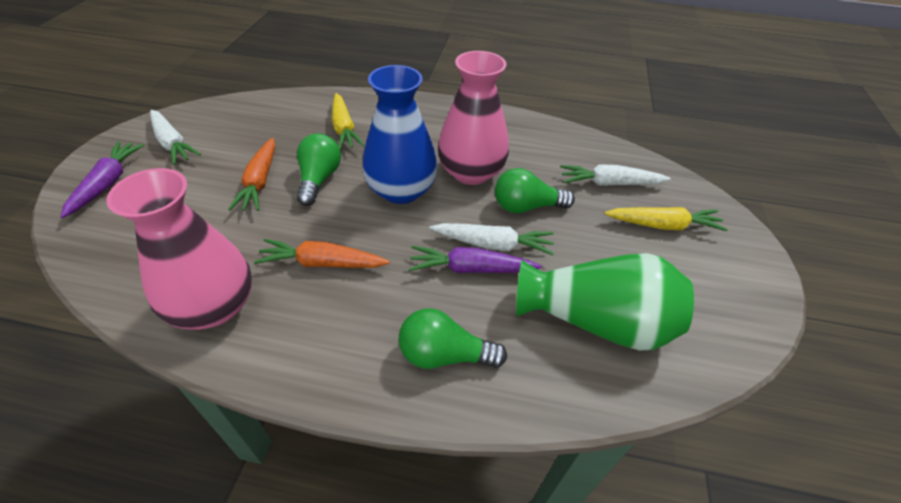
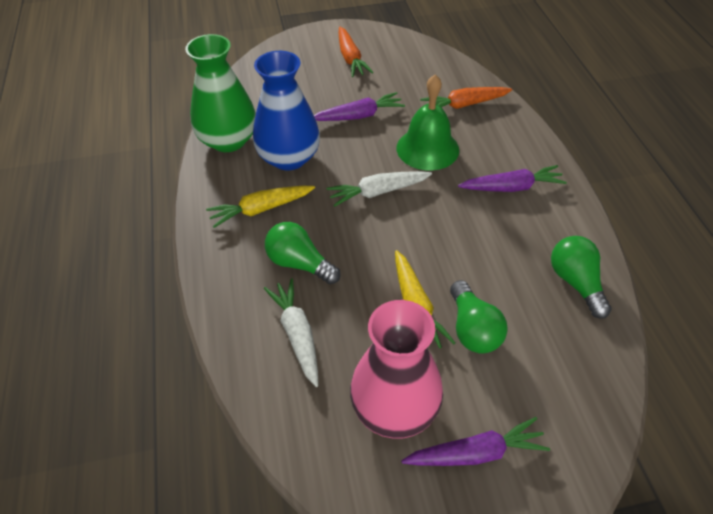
green bell: none = 0 -> [397,74,459,170] = 1
pink vase: [106,168,252,330] [438,51,509,185] = 2 -> [350,300,443,439] = 1
purple carrot: [60,141,144,218] [409,246,542,273] = 2 -> [314,92,405,121] [401,417,550,466] [458,165,567,192] = 3
white carrot: [150,110,201,165] [429,223,554,255] [560,164,671,186] = 3 -> [264,279,318,387] [326,171,432,207] = 2

